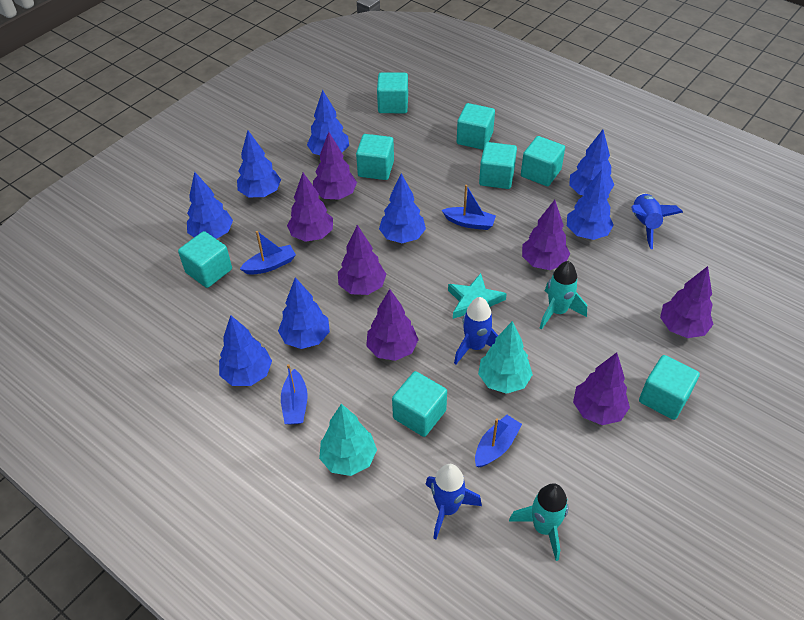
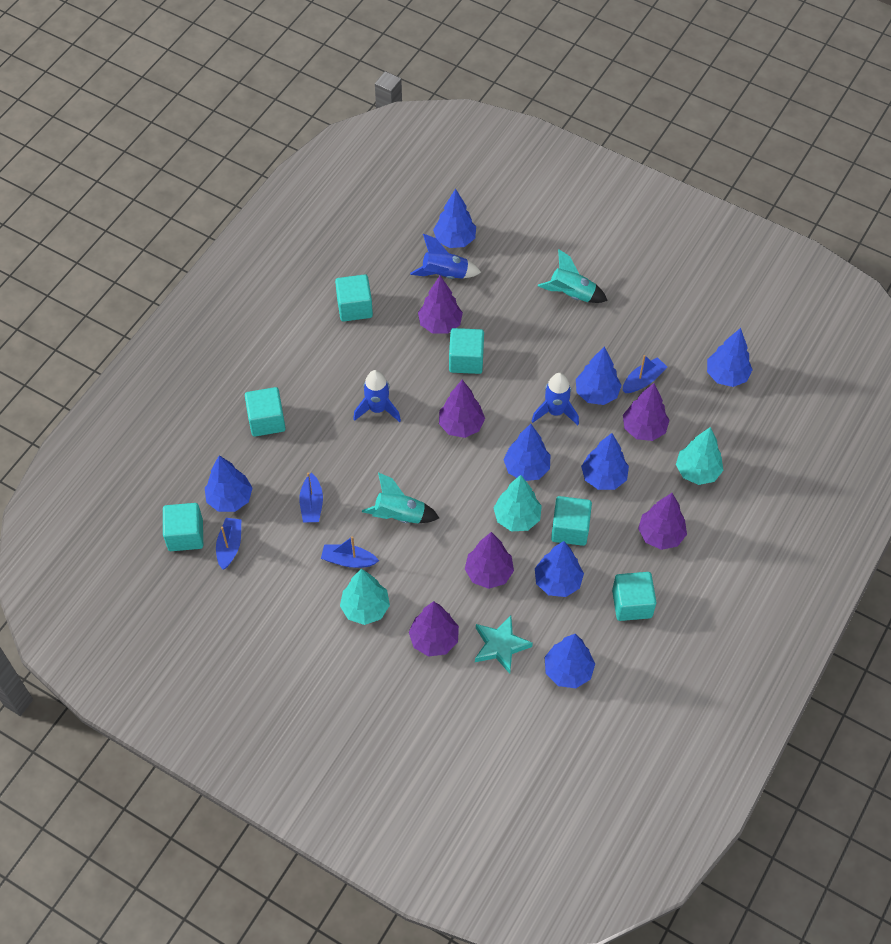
purple tree: [287,173,333,242] [313,132,357,200] [338,225,386,295] [366,289,419,361] [522,200,570,270] [573,352,630,425] [660,266,714,338] = 7 -> [409,601,459,657] [418,275,463,334] [439,380,485,438] [465,532,514,589] [623,383,669,441] [638,493,687,550] = 6
turquoise cube: [178,231,232,288] [356,134,394,180] [377,72,408,113] [392,371,447,437] [457,103,495,150] [479,142,517,189] [521,136,565,186] [639,355,700,420] = 8 -> [163,503,203,551] [245,387,286,437] [335,274,373,322] [449,328,484,374] [551,496,592,546] [612,572,656,621] = 6
turquoise tree: [319,404,377,476] [478,321,533,394] = 2 -> [340,569,390,625] [494,475,542,531] [676,427,724,485] = 3

